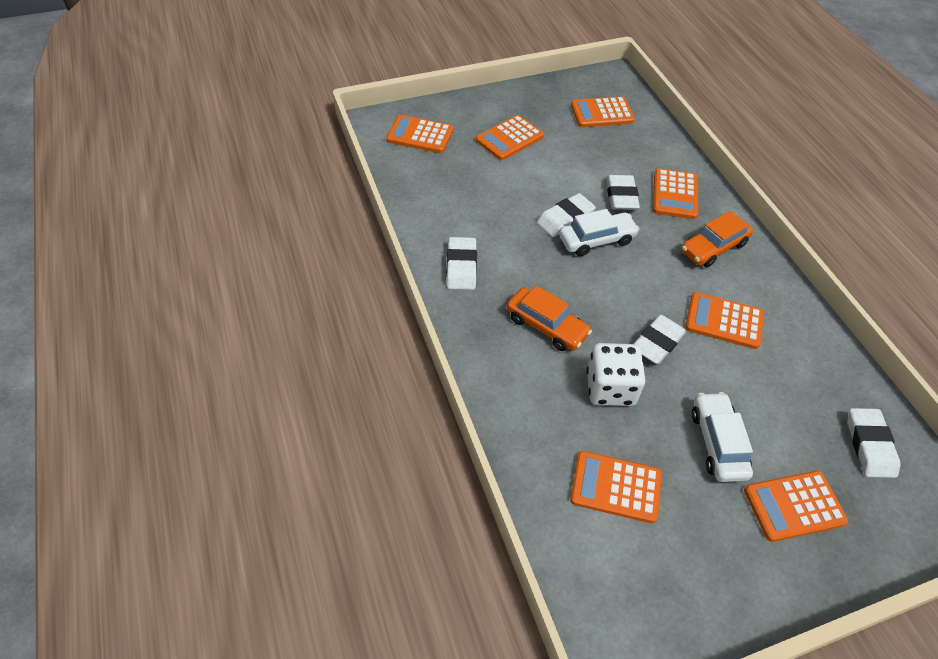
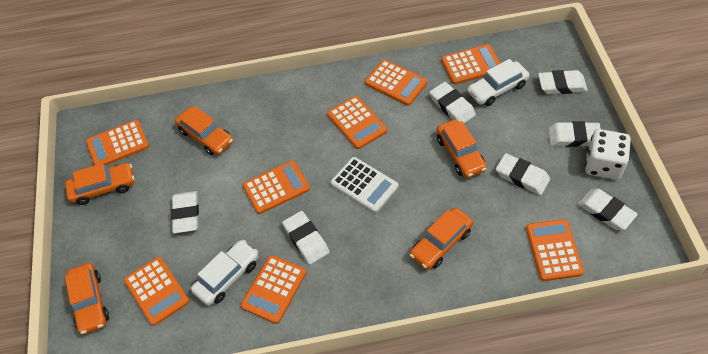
orange calculator: [386,115,453,153] [476,115,544,160] [570,451,662,523] [571,96,635,127] [653,168,698,219] [685,292,764,349] [744,471,848,542] = 7 -> [86,120,149,166] [124,257,189,326] [241,255,306,324] [243,161,310,214] [327,96,387,149] [365,60,427,106] [441,44,501,84] [526,219,584,281] = 8
orange car: [507,285,592,351] [681,211,753,268] = 2 -> [65,163,134,205] [65,263,109,334] [175,106,233,155] [409,208,473,270] [436,119,487,178] = 5
white calculator: none = 0 -> [331,157,398,213] = 1
white eraser: [447,237,477,290] [537,193,596,237] [606,175,640,210] [634,315,687,364] [847,408,900,478] = 5 -> [171,191,199,233] [282,211,329,265] [429,82,476,123] [496,153,550,195] [538,70,588,94] [548,121,601,147] [578,188,638,230] = 7

